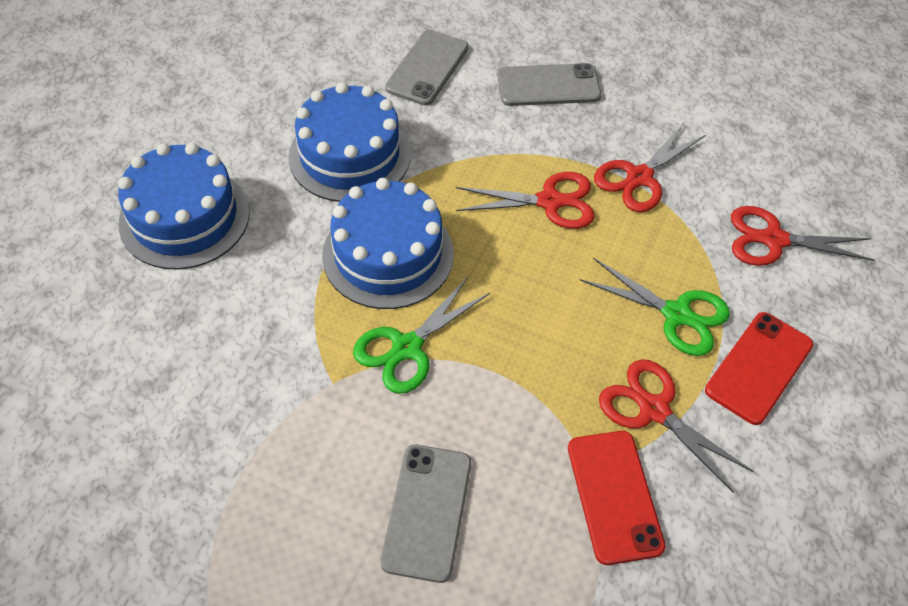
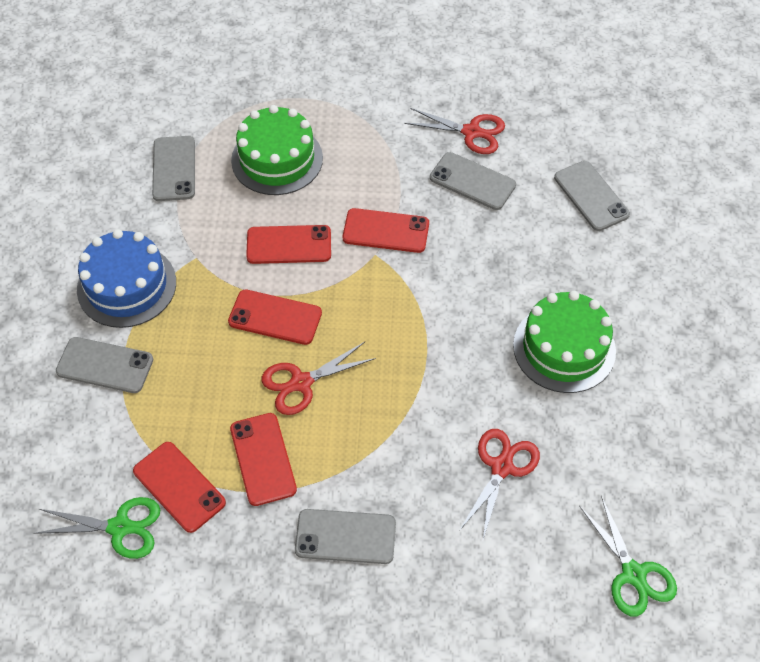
blue cake: [118,143,250,269] [289,82,411,202] [322,178,454,309] = 3 -> [77,229,176,328] = 1
green cake: none = 0 -> [231,105,323,195] [513,291,616,393] = 2
grey phone: [380,445,471,583] [385,30,469,105] [498,63,601,106] = 3 -> [56,337,153,393] [152,136,195,201] [295,509,396,564] [430,152,516,210] [554,161,630,231] = 5
red phone: [568,431,666,565] [705,312,813,425] = 2 -> [133,442,226,533] [228,290,322,345] [230,413,297,506] [246,225,331,264] [343,208,429,253] = 5
red scissors: [456,172,595,229] [594,123,706,212] [599,359,754,493] [731,206,875,266] = 4 -> [261,342,376,415] [404,108,505,154] [459,429,540,539] = 3

